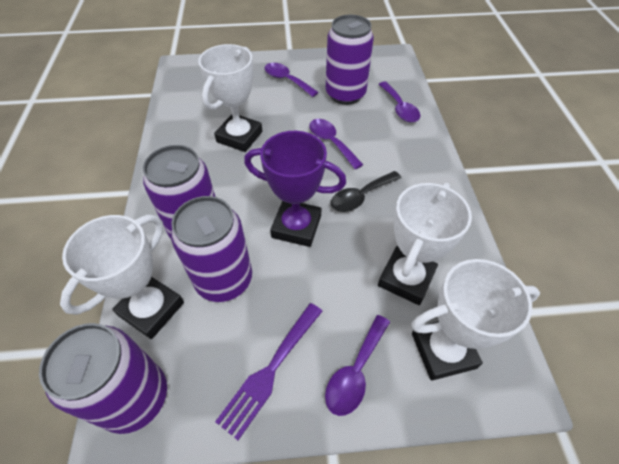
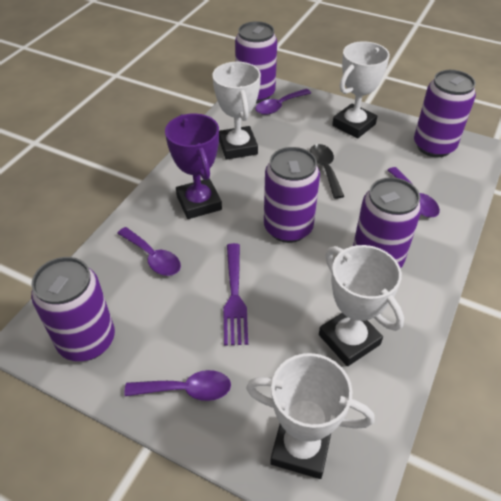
purple can: [39,323,167,434] [143,145,216,239] [171,196,252,302] [326,15,374,105] = 4 -> [31,257,115,361] [235,21,277,103] [264,147,320,243] [353,177,421,268] [414,70,476,157] = 5

